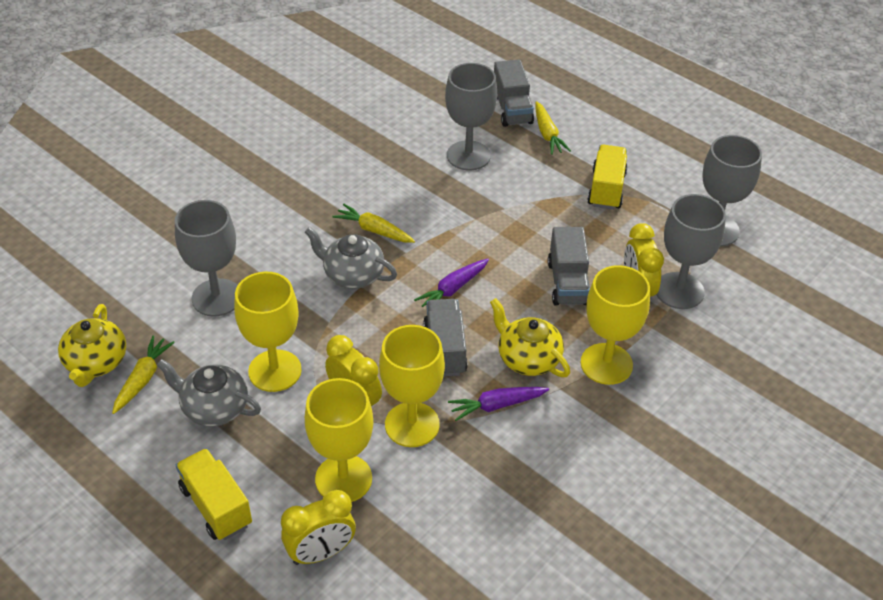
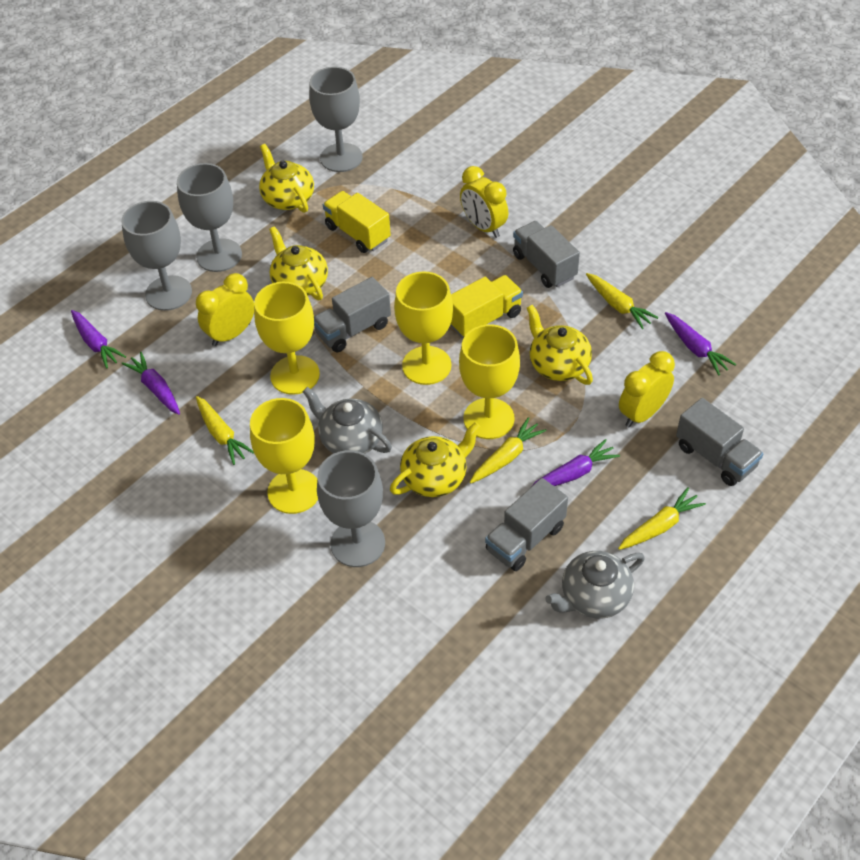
grey truck: [423,299,468,376] [494,60,534,127] [548,227,590,306] = 3 -> [314,277,391,352] [485,478,568,571] [513,221,580,288] [676,398,763,486] = 4
purple carrot: [414,259,489,307] [448,387,549,421] = 2 -> [71,310,126,369] [122,352,180,415] [529,439,620,489] [665,312,736,375] = 4
yellow carrot: [112,336,175,414] [332,204,415,243] [535,101,571,155] = 3 -> [196,396,254,465] [470,417,547,484] [586,273,658,329] [618,487,706,550] = 4
yellow teapot: [58,304,126,387] [490,298,570,377] = 2 -> [259,144,314,213] [269,226,328,300] [390,422,481,497] [527,305,593,385] = 4

